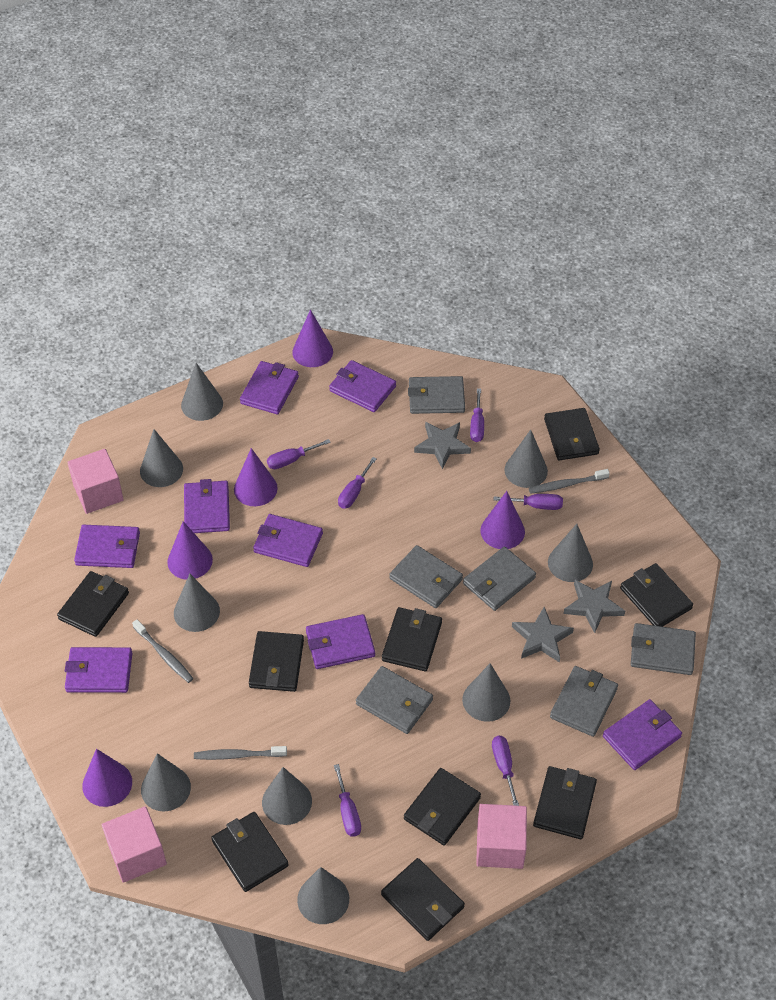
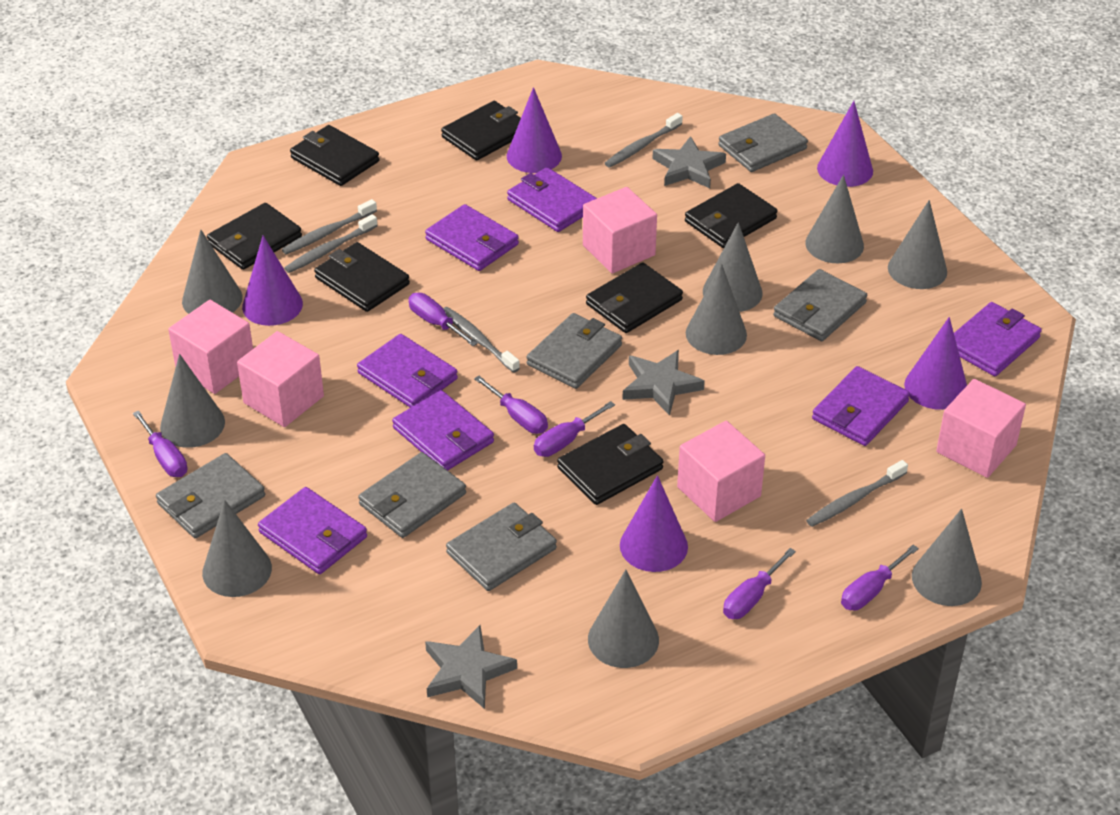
black wallet: [57,571,129,637] [211,812,289,892] [249,631,304,692] [381,858,465,941] [382,607,442,671] [404,768,481,846] [533,766,597,839] [544,408,600,460] [620,563,693,627] = 9 -> [207,203,302,270] [290,125,379,186] [314,242,410,312] [441,101,521,161] [557,424,664,505] [586,262,683,333] [685,183,777,248] = 7
grey toothbrush: [132,619,194,683] [194,746,287,760] [529,469,610,494] = 3 -> [282,199,377,254] [284,214,378,273] [443,307,520,373] [605,113,683,168] [806,460,908,527] = 5
pink cube: [67,449,124,514] [102,806,167,883] [476,804,527,869] = 3 -> [168,300,253,394] [237,331,324,427] [583,187,657,273] [677,421,765,522] [936,379,1026,478] = 5
purple wallet: [65,647,132,693] [74,525,140,568] [184,479,230,533] [240,361,299,414] [253,514,323,567] [306,614,375,669] [329,360,396,412] [603,699,682,770] = 8 -> [258,487,367,574] [357,334,458,408] [392,390,494,471] [425,204,519,271] [507,167,597,232] [812,366,910,446] [954,302,1042,376] = 7

